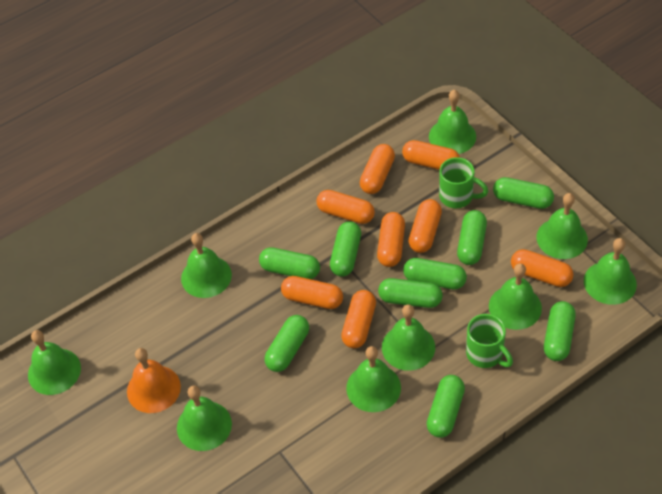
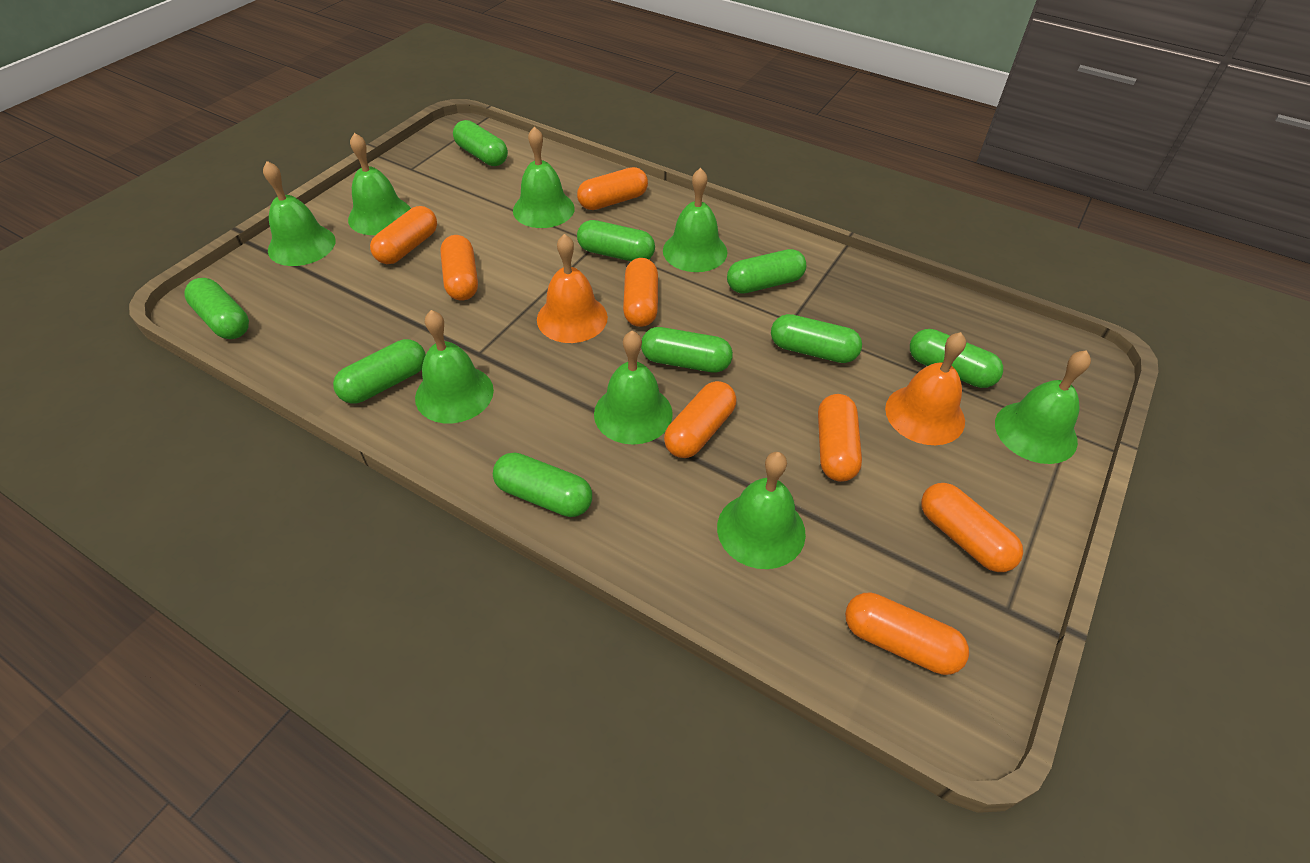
green bell: [28,330,81,395] [177,385,232,451] [181,233,232,298] [346,346,401,412] [382,304,435,371] [429,90,476,154] [489,263,542,330] [537,193,588,259] [584,238,637,305] = 9 -> [263,161,336,266] [348,133,411,235] [415,310,494,423] [513,127,575,228] [594,331,673,445] [663,168,728,272] [717,452,806,569] [995,350,1091,464] = 8
green mug: [439,157,488,208] [466,314,513,368] = 2 -> none = 0
orange bell: [127,348,181,413] = 1 -> [537,234,608,343] [885,332,966,445] = 2

